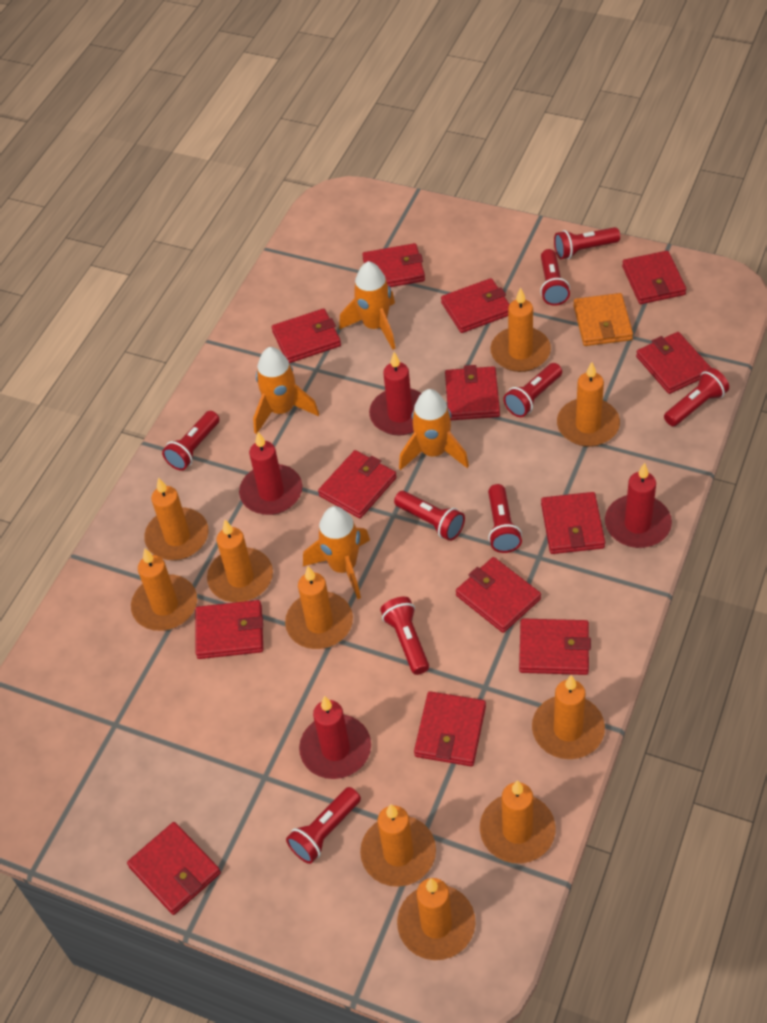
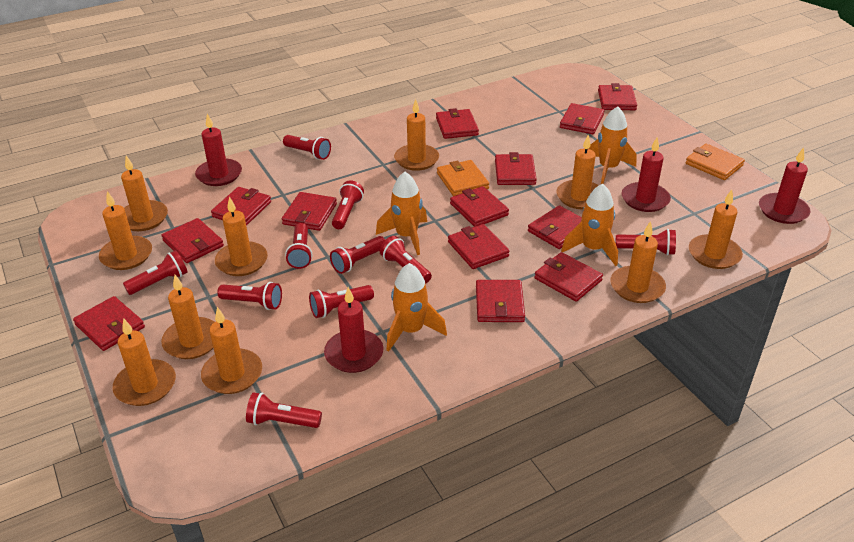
orange wallet: [573,293,633,346] = 1 -> [437,160,489,196] [686,144,745,180] = 2
red flashlight: [162,411,220,471] [286,787,361,864] [380,597,429,675] [394,491,465,541] [488,484,522,553] [503,363,562,417] [540,249,570,306] [554,227,620,259] [664,368,729,427] = 9 -> [123,250,188,295] [217,282,282,310] [246,392,322,428] [283,135,331,160] [285,223,312,269] [309,285,374,318] [330,236,385,274] [332,180,364,229] [380,236,432,284] [616,229,676,255] = 10

